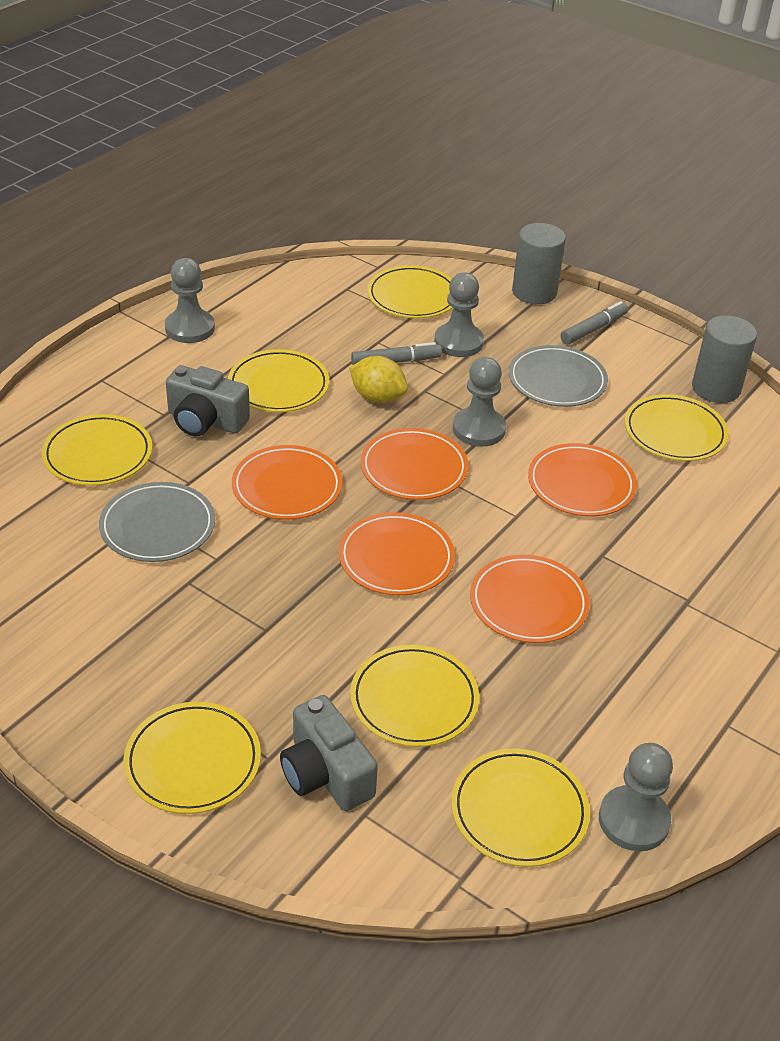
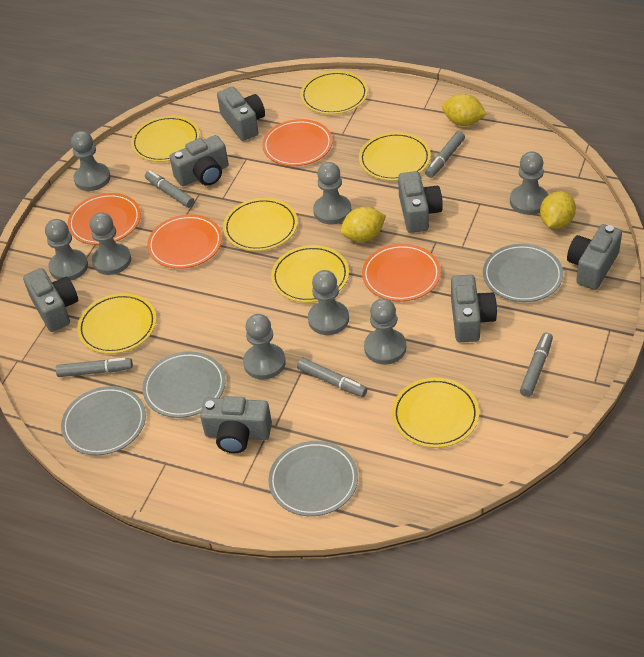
grey camera: [166,365,250,436] [280,695,378,811] = 2 -> [23,268,78,332] [169,135,229,186] [200,396,272,453] [217,87,265,141] [398,171,443,233] [451,275,497,342] [567,224,622,290] = 7
grey cylinder: [512,223,566,304] [692,315,757,403] = 2 -> none = 0
grey marker: [351,342,442,365] [560,301,628,344] = 2 -> [56,358,133,377] [145,170,194,208] [297,358,367,397] [425,131,465,178] [520,333,553,397] = 5
grey pawn: [165,258,215,343] [434,272,484,357] [453,357,506,447] [599,743,673,851] = 4 -> [45,219,88,281] [71,131,111,191] [90,212,131,275] [243,314,286,380] [308,270,349,335] [313,162,351,224] [364,298,406,365] [510,152,548,215] = 8
grey plate: [99,482,215,562] [509,345,608,407] = 2 -> [61,386,146,455] [142,351,226,418] [268,441,358,516] [483,244,563,302] = 4
orange plate: [232,445,343,520] [339,512,455,596] [360,428,469,500] [470,555,590,643] [528,443,637,516] = 5 -> [68,193,141,245] [147,214,222,269] [262,119,333,166] [362,244,441,301] = 4
yellow lemon: [349,356,408,403] = 1 -> [340,207,386,242] [442,94,487,126] [540,191,576,229] = 3

